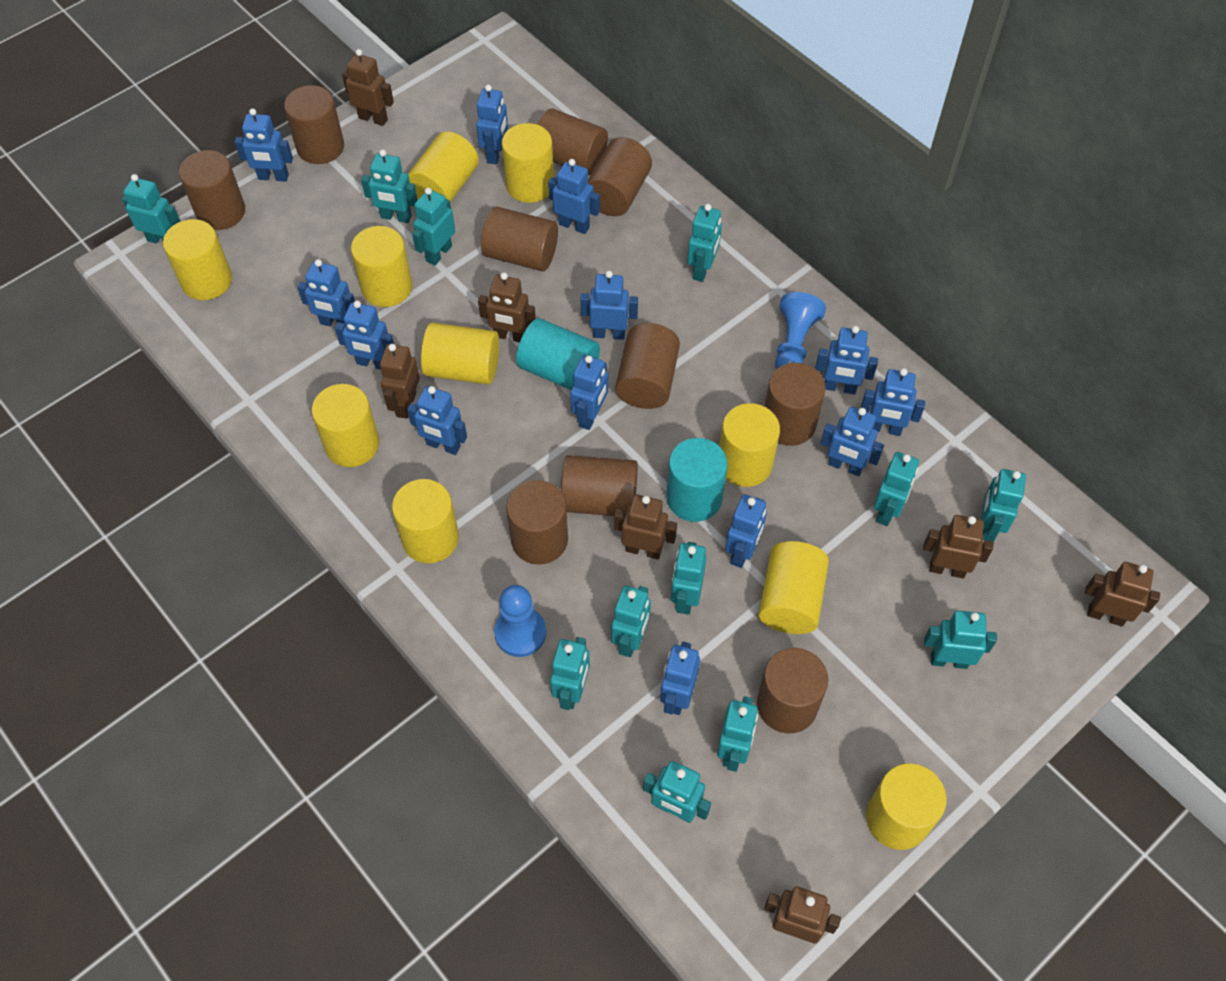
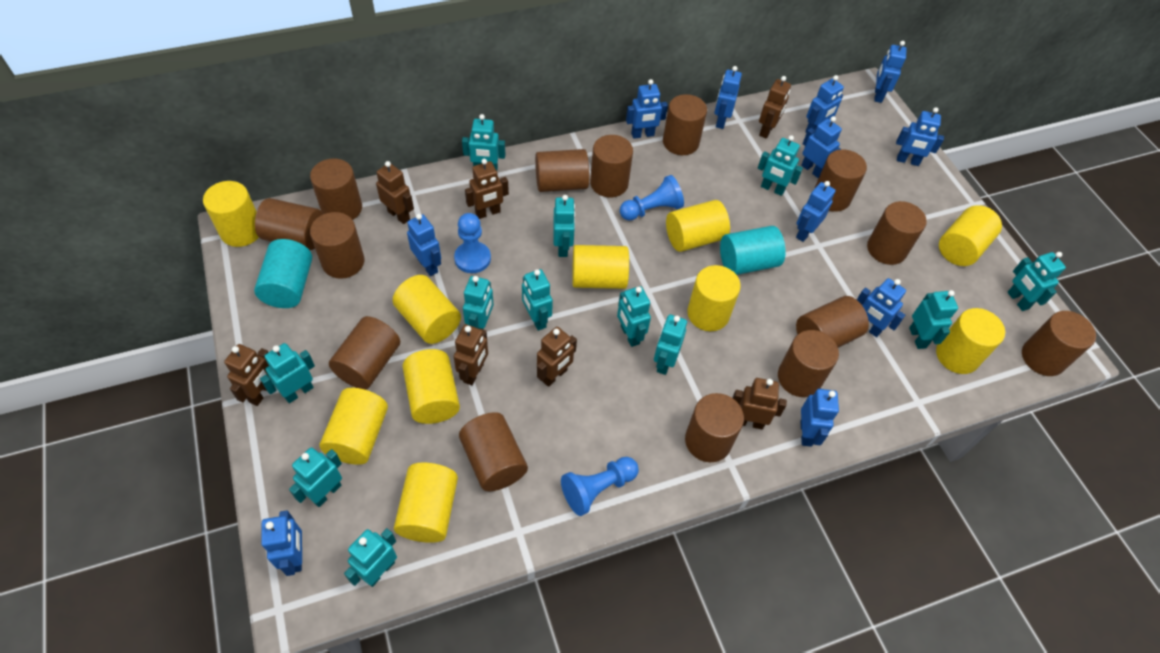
blue pawn: [494,585,546,657] [775,292,826,369] = 2 -> [454,213,491,273] [561,457,639,516] [620,175,684,221] = 3
blue robot: [235,108,293,182] [298,259,355,326] [335,301,394,370] [407,386,467,455] [476,85,508,165] [548,159,600,234] [570,355,608,430] [580,271,638,340] [660,642,700,715] [725,494,767,568] [815,326,878,395] [820,407,884,476] [861,368,925,436] = 13 -> [261,510,302,576] [407,214,441,276] [626,79,668,139] [714,66,742,129] [796,181,836,242] [800,389,839,447] [801,116,842,178] [805,75,844,133] [857,278,906,337] [874,41,907,103] [896,107,944,166] = 11
brown cylinder: [179,150,245,230] [284,85,344,164] [481,206,558,271] [506,480,568,565] [537,108,608,175] [561,455,638,516] [587,137,652,216] [616,323,680,409] [757,648,828,734] [765,363,826,446] = 10 -> [255,198,323,250] [310,158,362,220] [310,212,364,279] [329,316,400,390] [459,412,528,491] [535,149,589,192] [590,135,633,197] [663,94,707,155] [685,393,744,462] [778,330,839,397] [796,296,869,348] [814,149,867,212] [867,201,927,265] [1022,311,1096,376] = 14

